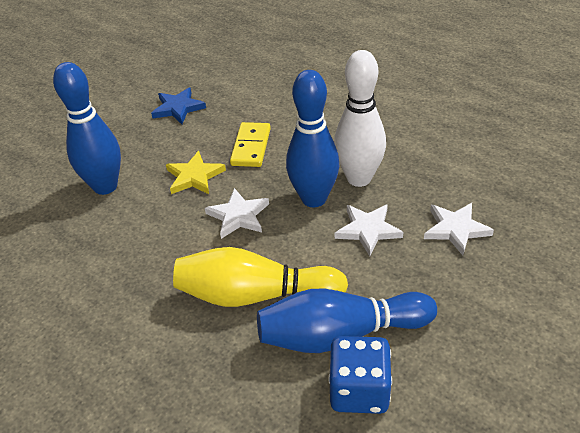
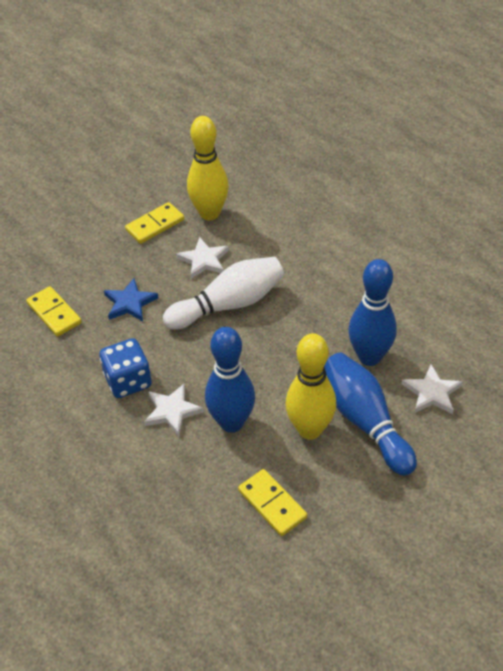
yellow bowling pin: [173,247,348,307] = 1 -> [187,116,229,220] [285,333,336,440] = 2
yellow domino: [230,122,271,167] = 1 -> [26,286,82,337] [125,202,184,244] [238,469,307,536] = 3
yellow star: [166,151,226,194] = 1 -> none = 0

